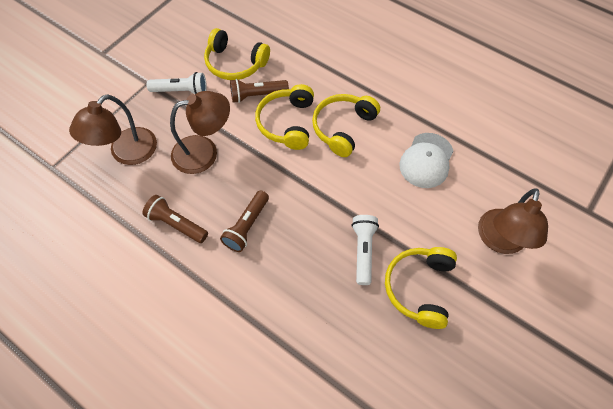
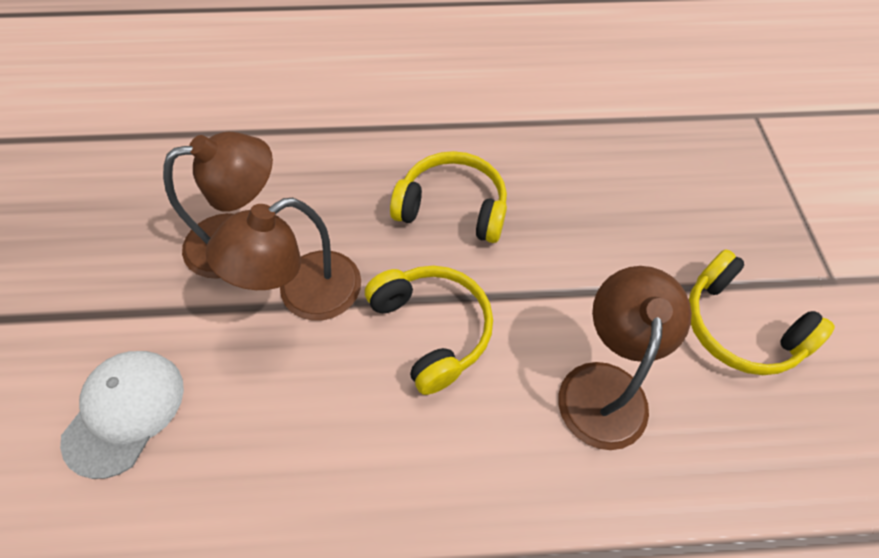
brown flashlight: [142,195,208,243] [220,190,269,252] [230,79,289,103] = 3 -> none = 0
white flashlight: [147,72,207,94] [351,215,379,285] = 2 -> none = 0
yellow headphones: [204,28,270,80] [255,84,314,150] [312,94,380,157] [385,247,457,329] = 4 -> [365,266,493,395] [390,151,507,243] [689,249,835,375] = 3

